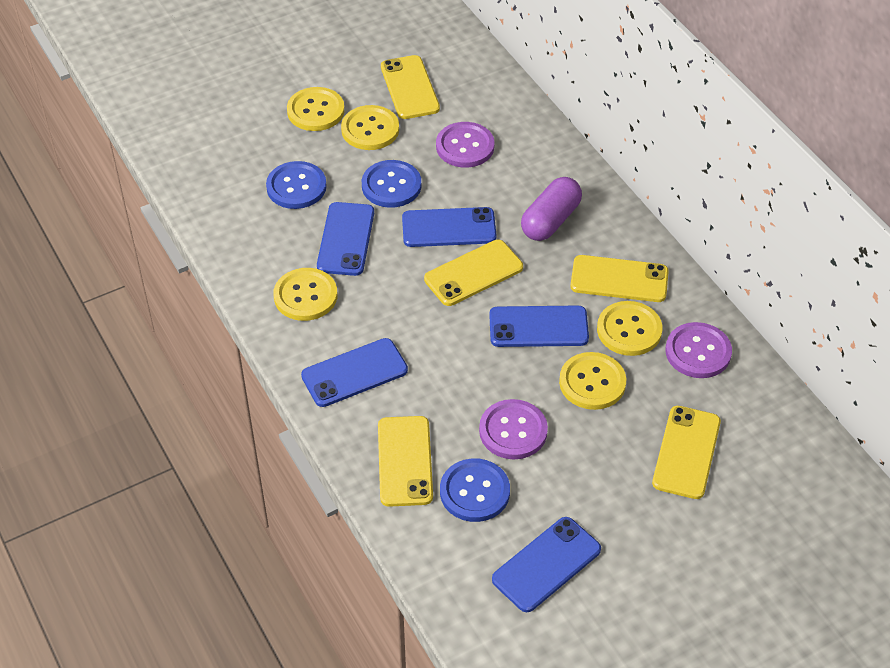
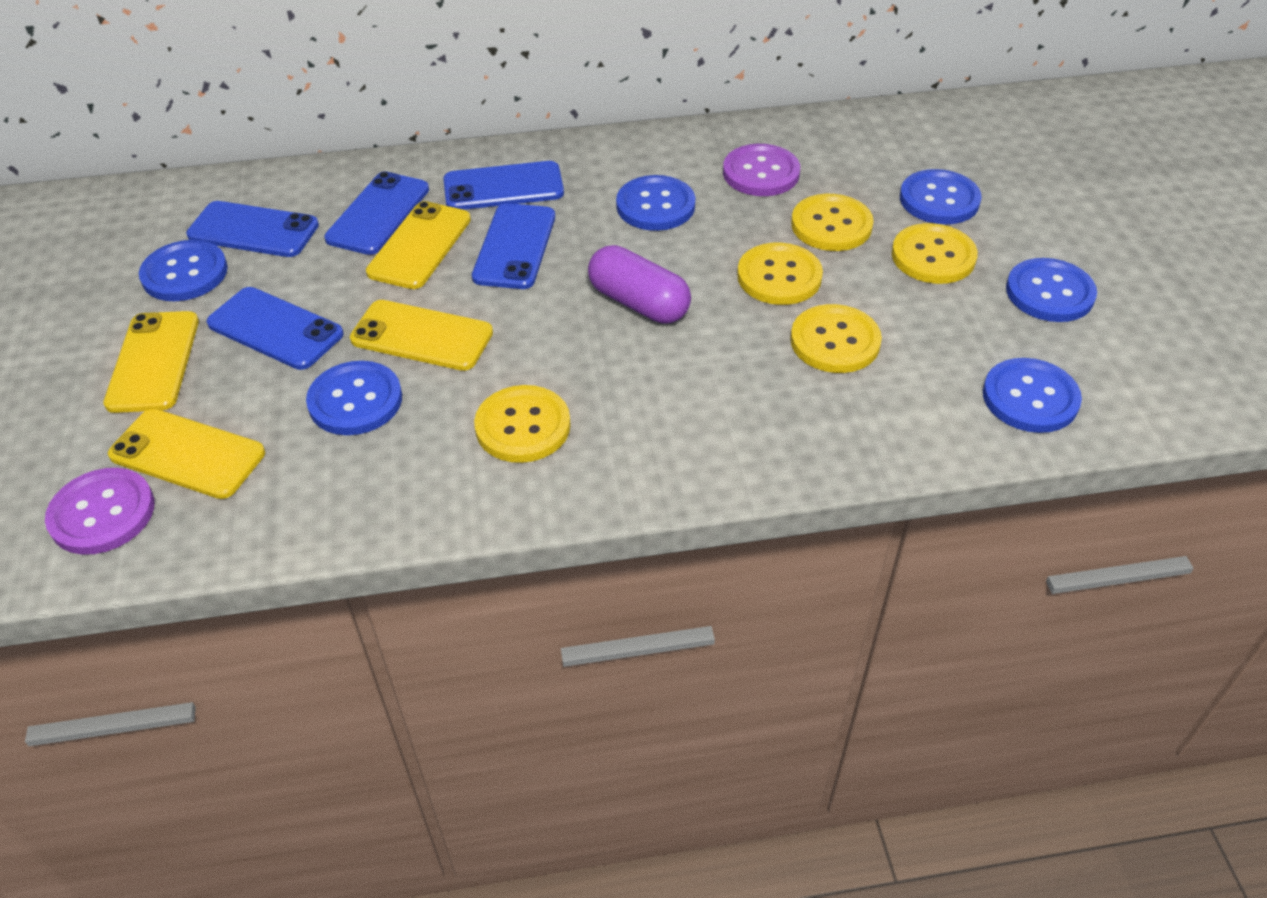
blue button: [266,161,327,209] [362,160,421,208] [440,458,510,522] = 3 -> [139,240,228,301] [306,361,402,435] [616,175,695,231] [900,169,982,224] [983,358,1082,433] [1006,258,1097,322] = 6
purple button: [436,122,494,168] [479,399,548,459] [665,322,732,378] = 3 -> [45,468,154,555] [723,144,800,196] = 2
yellow phone: [378,416,433,507] [381,55,440,119] [424,240,523,306] [571,255,669,302] [652,406,721,499] = 5 -> [103,311,199,413] [108,409,265,499] [350,300,493,371] [366,201,471,289] = 4

